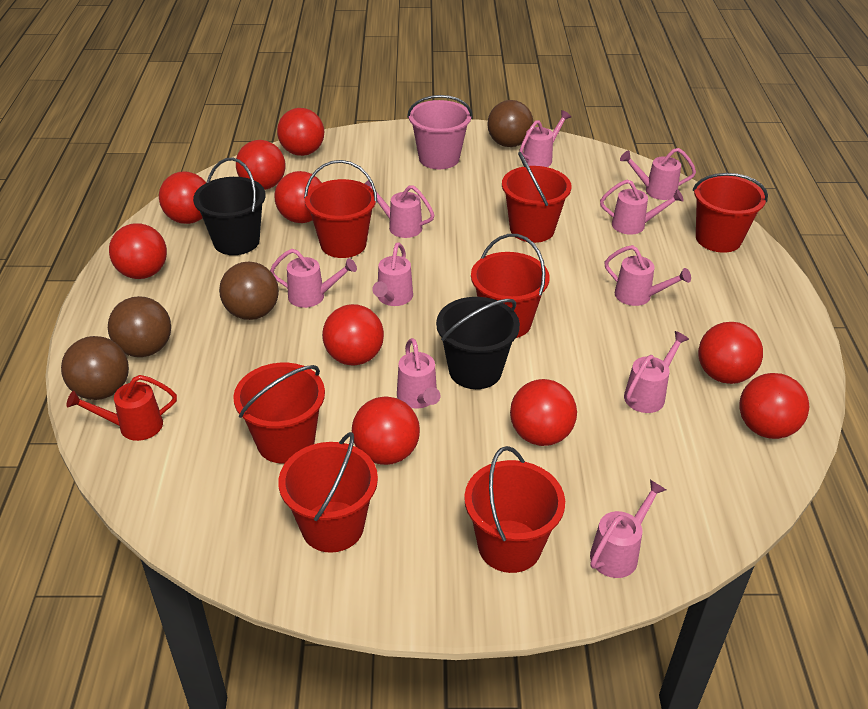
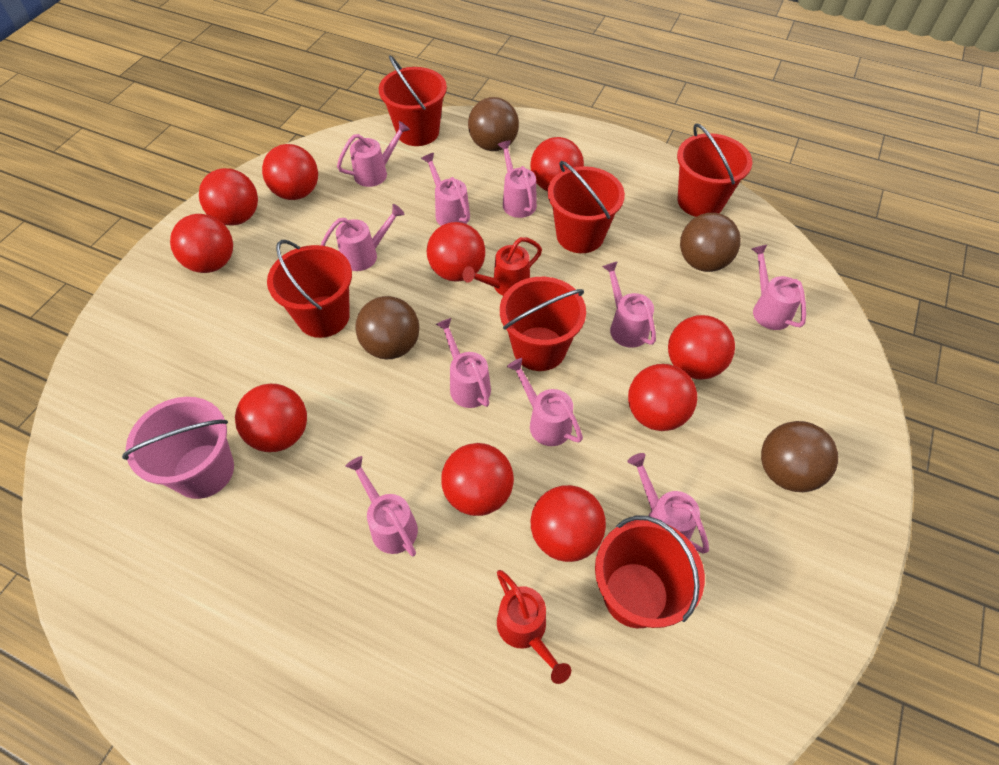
black bucket: [193,158,266,255] [436,297,520,389] = 2 -> none = 0
red bucket: [233,363,325,463] [278,432,378,553] [304,160,377,258] [464,446,565,573] [471,234,550,338] [502,152,572,243] [693,173,768,253] = 7 -> [267,240,352,338] [379,55,447,146] [500,277,586,371] [548,161,625,253] [595,515,705,628] [677,123,752,217] = 6
red watering can: [66,375,177,441] = 1 -> [462,237,542,296] [497,570,571,684] = 2

